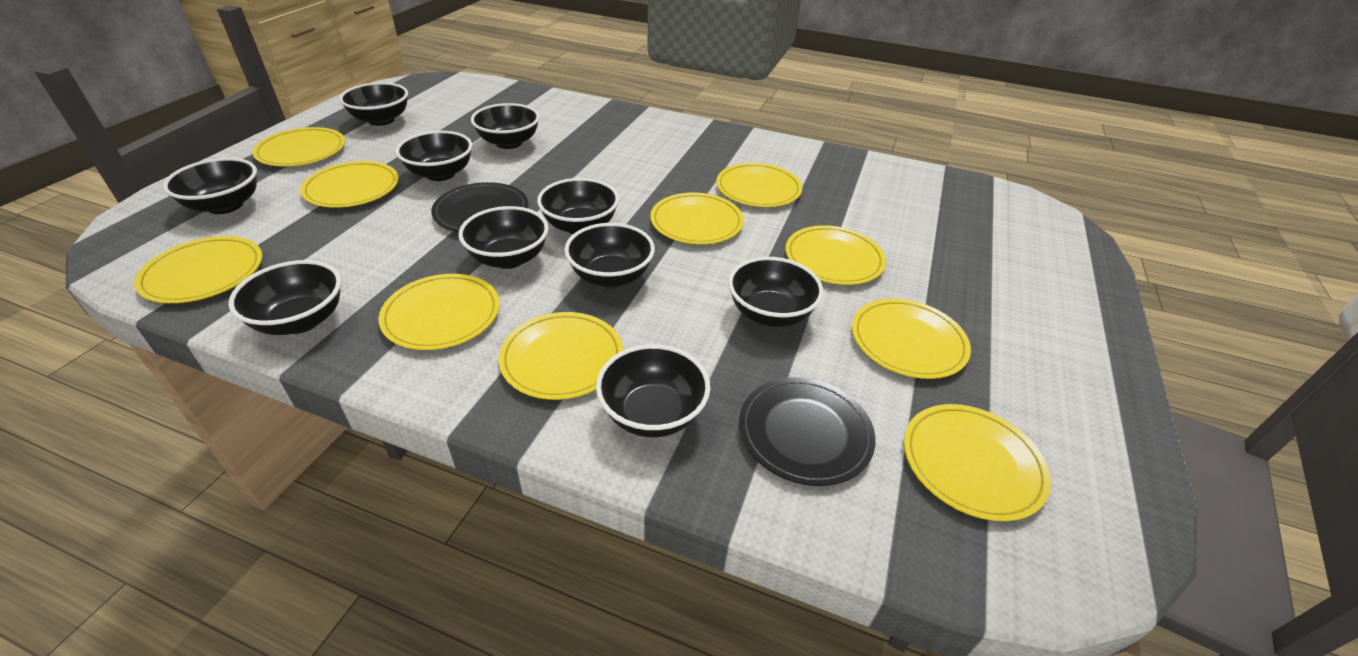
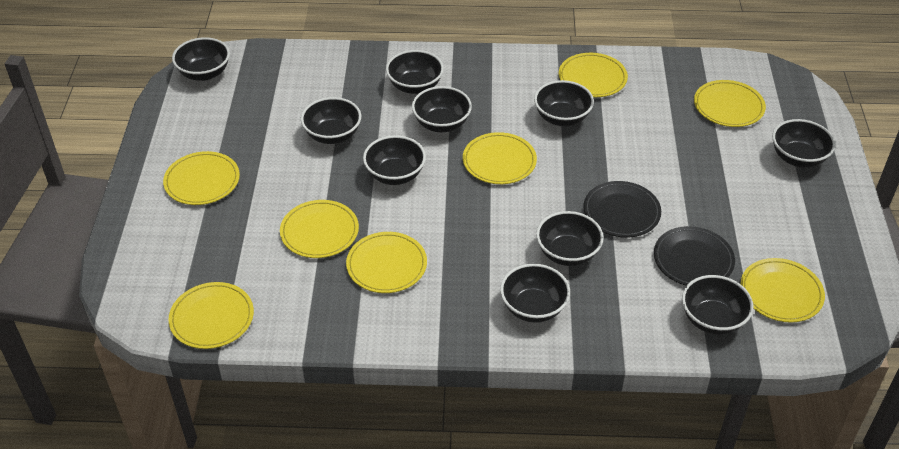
yellow plate: [134,236,262,303] [252,127,345,166] [300,161,399,208] [378,274,500,350] [499,312,623,400] [650,193,744,244] [716,163,802,207] [786,225,886,285] [852,298,971,379] [904,404,1051,521] = 10 -> [163,151,240,205] [168,282,254,349] [280,200,359,258] [346,232,427,293] [463,132,537,184] [559,53,628,97] [694,80,766,127] [741,258,825,323] = 8

